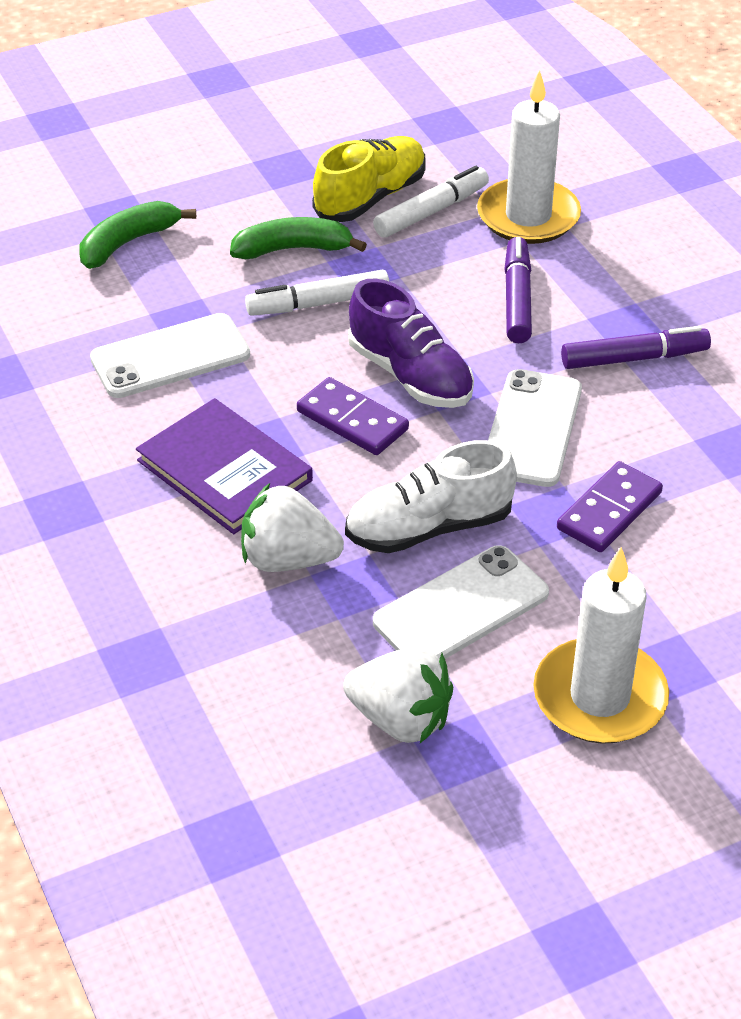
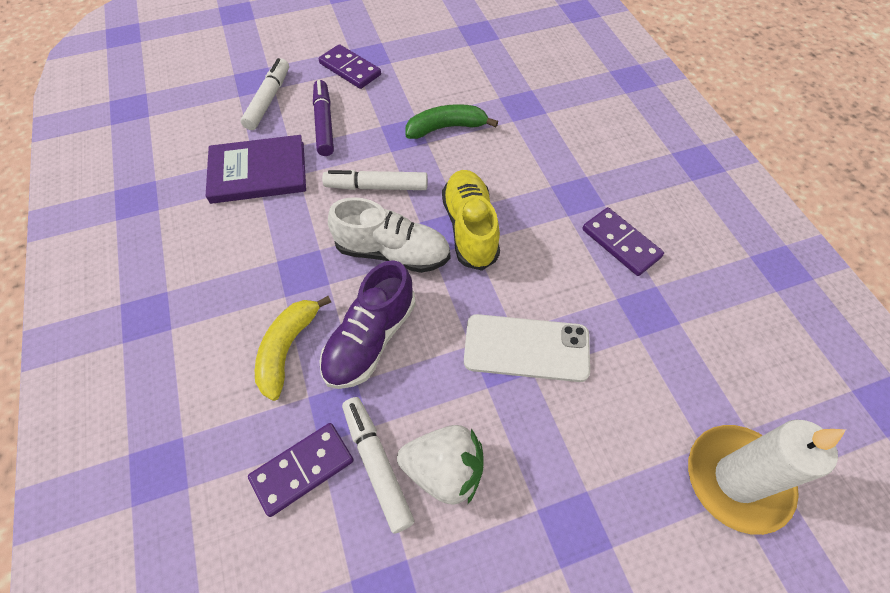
green banana: [79,201,196,269] [230,217,367,259] = 2 -> [406,104,498,139] = 1
purple domino: [297,377,409,455] [557,461,663,552] = 2 -> [248,423,354,517] [319,44,381,89] [582,207,664,276] = 3
purple marker: [504,237,532,343] [561,326,711,369] = 2 -> [313,80,334,156] = 1
white candle: [477,70,581,244] [533,547,669,744] = 2 -> [688,420,846,535] = 1
white marker: [245,270,389,316] [373,166,489,238] = 2 -> [241,58,289,130] [322,170,428,190] [342,397,415,534] = 3
white phone: [90,313,250,398] [373,545,549,659] [488,369,582,487] = 3 -> [464,314,590,382] = 1
white strawberry: [241,483,344,572] [343,647,453,743] = 2 -> [397,425,483,505] = 1
yellow banana: none = 0 -> [255,296,331,401] = 1

